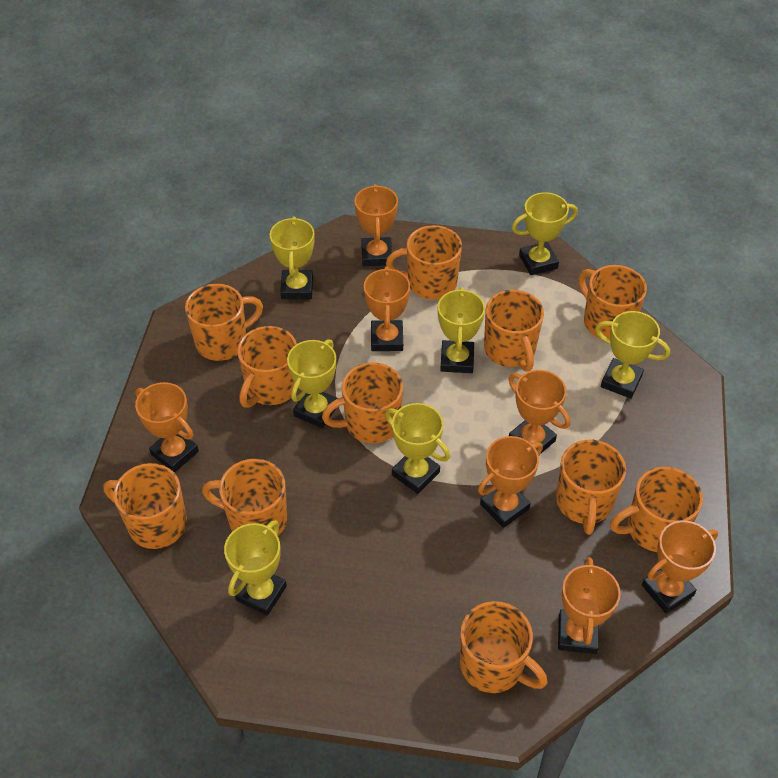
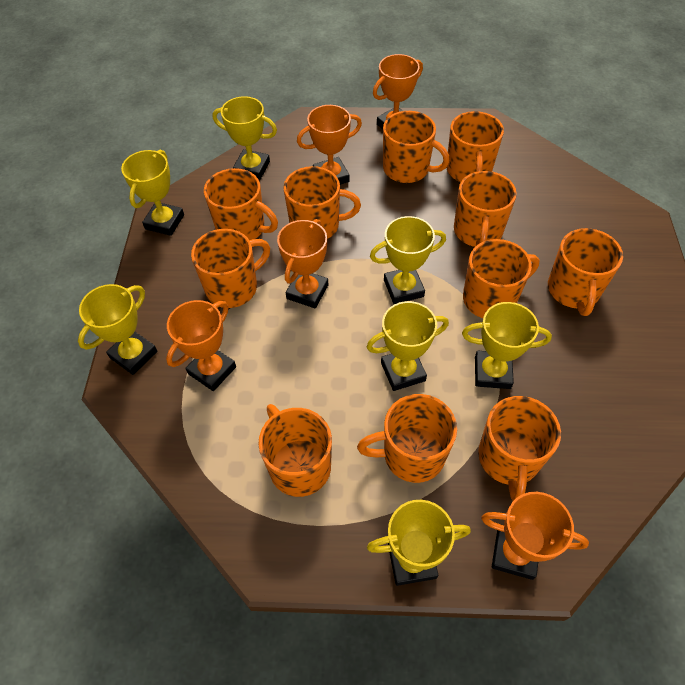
orange trophy: [135,382,199,473] [354,184,398,266] [364,266,410,351] [478,436,543,528] [508,370,570,453] [558,557,621,654] [642,521,718,613] = 7 -> [166,300,236,391] [277,219,328,309] [297,105,362,185] [373,54,423,129] [481,492,589,580] = 5

